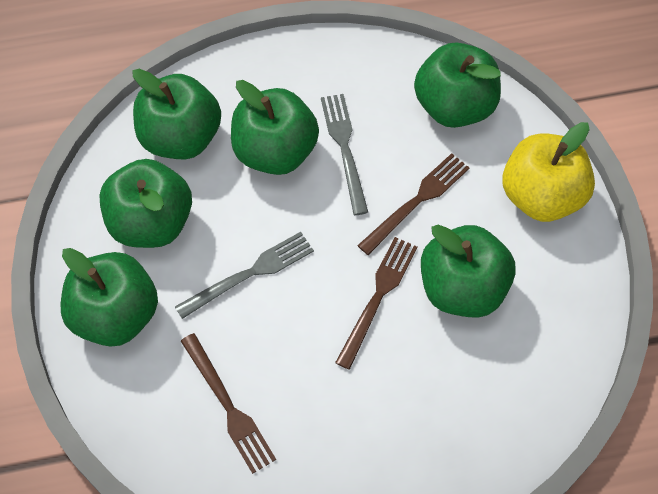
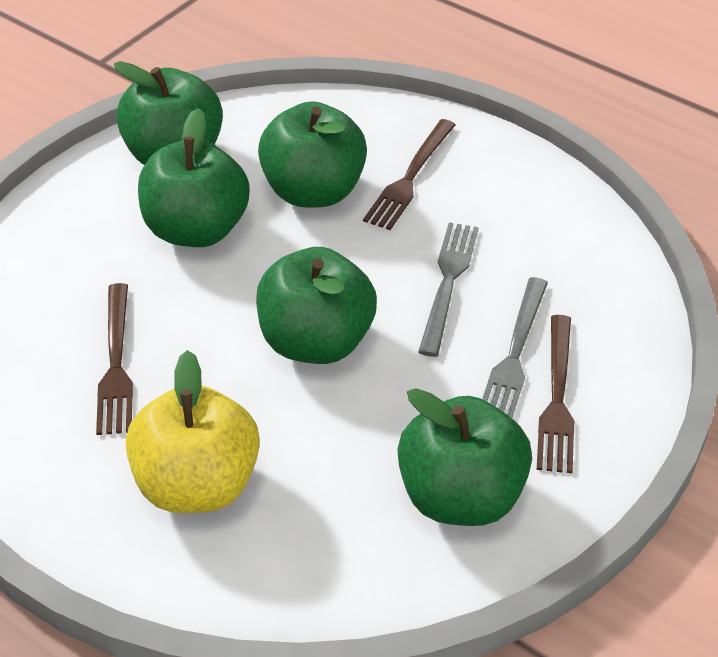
green apple: [61,248,158,347] [99,159,192,248] [132,69,221,159] [231,80,319,175] [414,43,501,128] [421,225,515,318] = 6 -> [114,61,223,165] [138,108,250,247] [256,247,377,364] [258,101,367,208] [398,388,532,526] = 5

